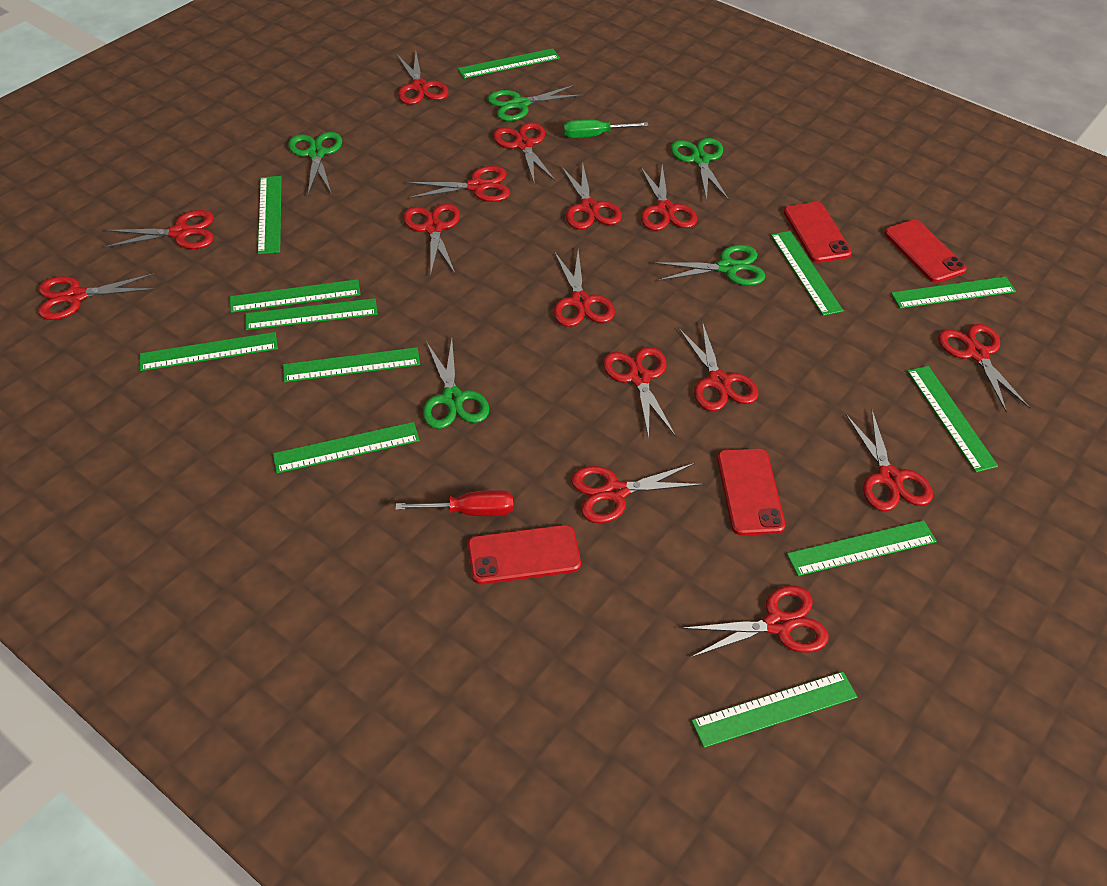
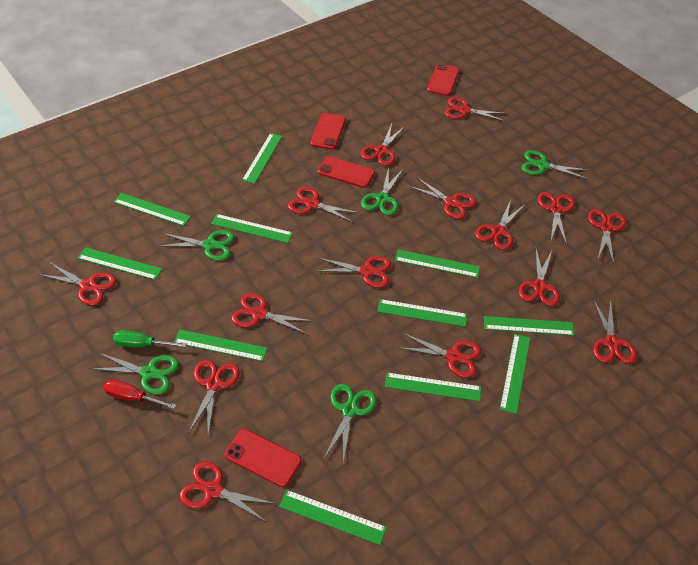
green ruler: [140,332,278,371] [230,279,361,313] [245,298,378,330] [258,176,282,254] [273,422,420,474] [283,347,420,383] [458,48,560,79] [691,672,857,748] [771,231,843,316] [787,520,937,576] [891,276,1016,309] [907,366,998,472] = 12 -> [78,247,162,280] [114,193,191,226] [174,330,268,361] [211,214,293,243] [242,133,282,184] [279,490,387,545] [377,299,467,327] [385,372,481,401] [395,249,480,278] [484,316,575,336] [500,334,530,414] = 11

